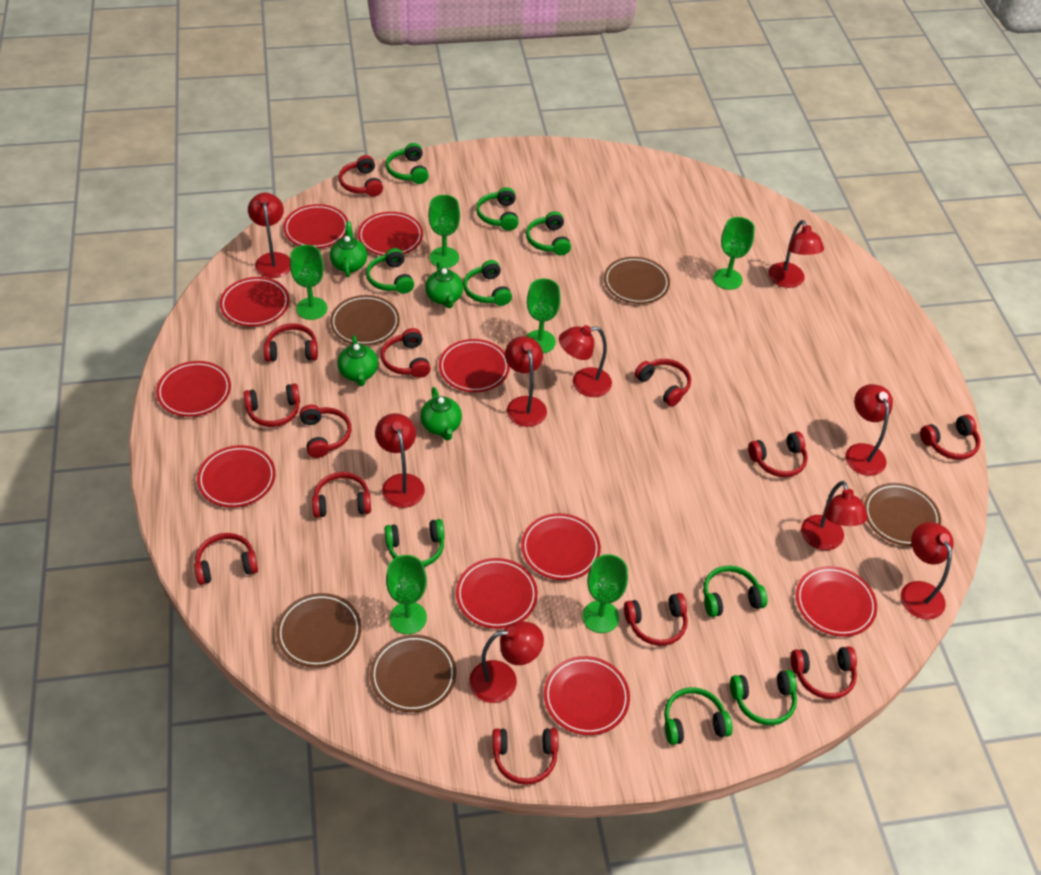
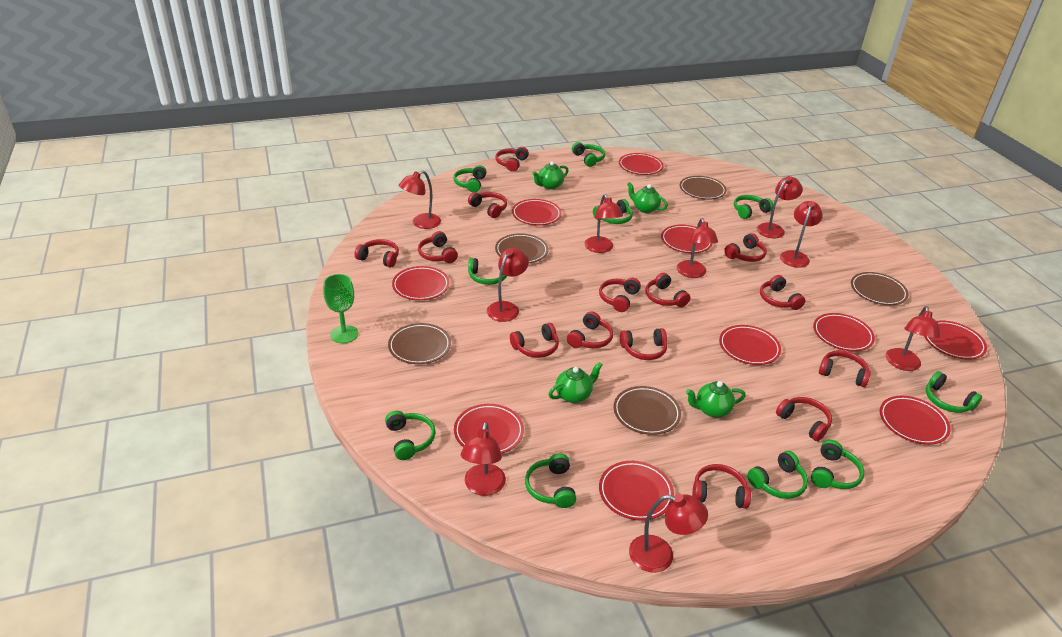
green goblet: [290,245,327,320] [386,555,427,634] [428,195,460,268] [526,278,561,353] [582,554,628,633] [713,217,755,290] = 6 -> [323,274,358,343] = 1
green headphones: [366,248,414,294] [384,519,445,567] [386,143,429,184] [463,260,512,306] [476,187,519,231] [526,211,571,255] [664,687,733,745] [703,566,767,617] [730,670,797,725] = 9 -> [385,411,436,460] [453,165,487,192] [468,258,507,285] [525,453,576,508] [572,142,606,167] [593,199,633,224] [734,195,773,219] [747,451,808,499] [811,440,864,489] [926,371,982,413] = 10
red headphones: [194,533,258,585] [244,384,300,427] [264,323,318,362] [299,405,351,458] [312,472,371,518] [339,155,383,197] [381,328,431,378] [492,728,559,785] [624,593,688,646] [634,359,691,407] [748,431,808,477] [791,646,857,699] [920,414,980,460] = 13 -> [355,239,399,267] [418,231,458,263] [468,192,507,218] [496,147,529,172] [510,323,559,358] [567,311,613,348] [599,278,641,312] [620,328,667,360] [645,273,690,307] [692,464,751,509] [724,233,767,262] [760,275,805,310] [776,397,832,441] [819,350,871,387] = 14

